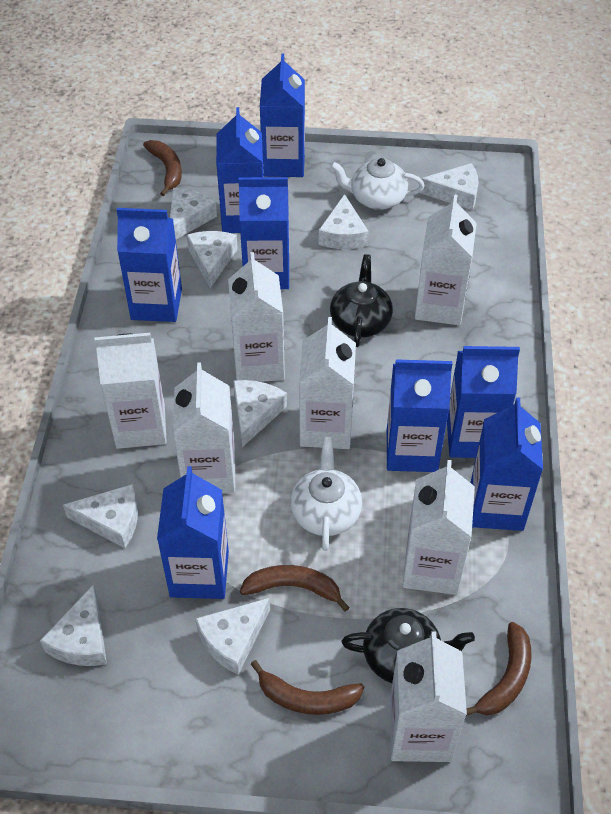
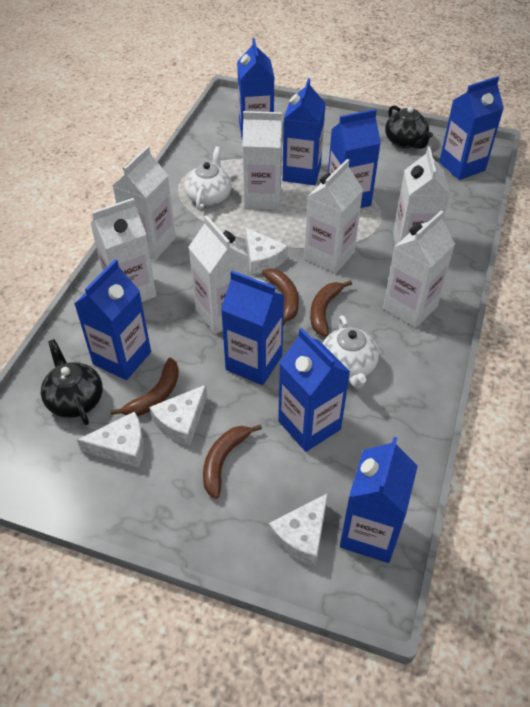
white cheese: [40,584,107,666] [63,484,138,548] [170,188,217,239] [187,231,238,288] [195,598,270,675] [233,380,287,447] [319,194,369,249] [420,163,479,210] = 8 -> [77,411,144,468] [149,385,207,446] [245,227,288,275] [269,493,328,566] = 4

